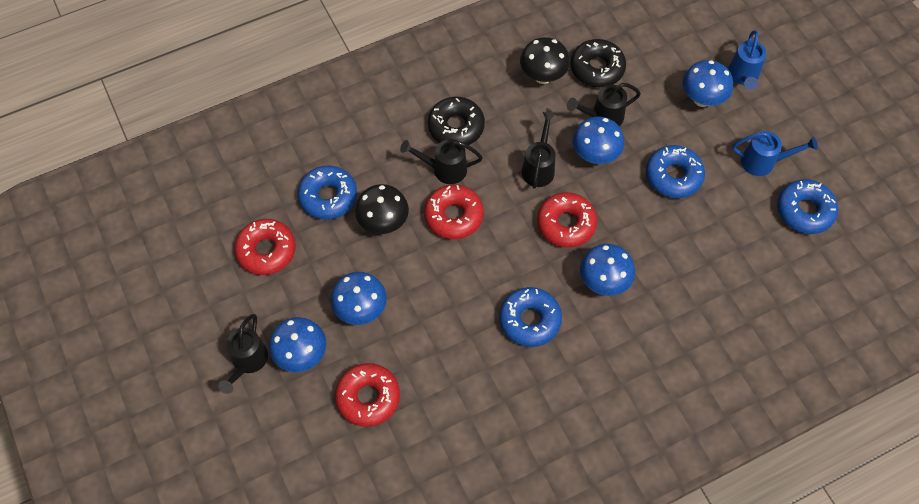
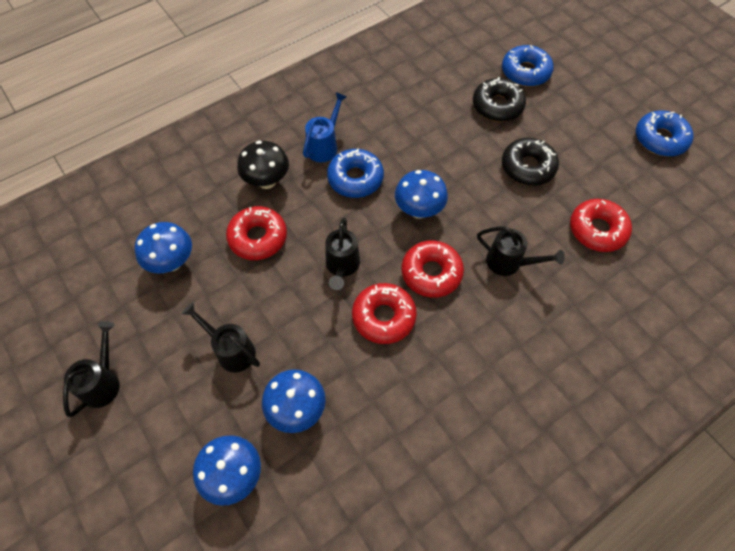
black mushroom: [355,184,409,234] [520,37,570,84] = 2 -> [237,141,289,189] = 1
blue donut: [298,165,357,220] [499,287,562,347] [646,145,705,198] [777,179,838,234] = 4 -> [327,148,384,198] [502,45,554,87] [636,111,694,156] = 3
blue mushroom: [269,317,326,372] [331,272,387,325] [572,116,624,164] [580,244,635,296] [682,60,733,107] = 5 -> [135,222,192,274] [193,435,261,506] [262,369,326,433] [395,170,448,219] = 4
blue watering can: [728,30,766,90] [732,131,818,176] = 2 -> [303,92,347,162] = 1

